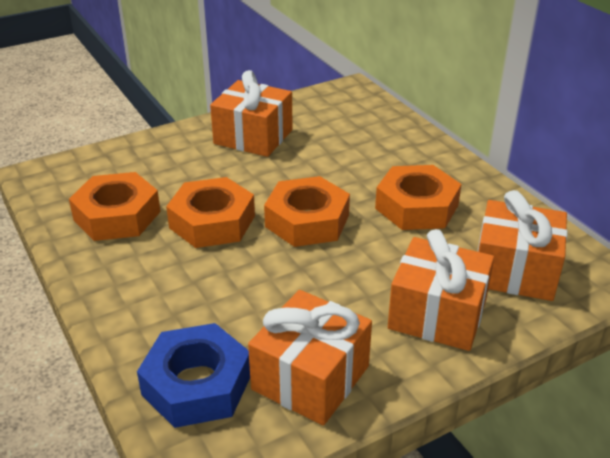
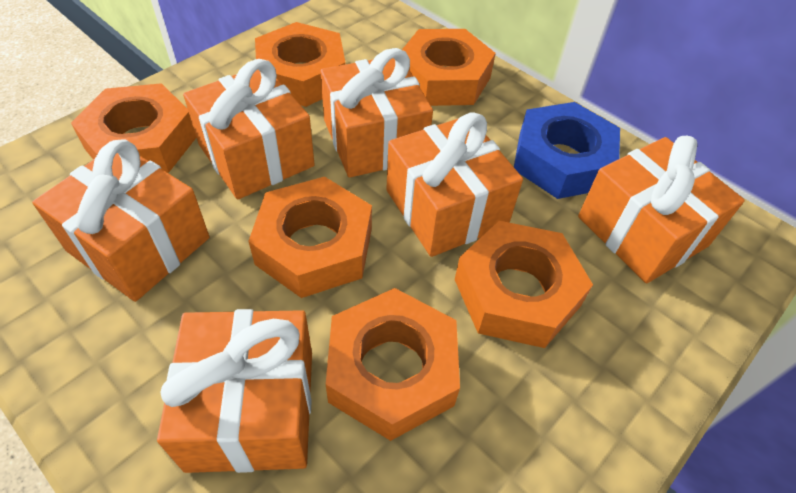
orange gift: [210,70,293,157] [248,290,372,425] [388,229,494,351] [478,190,568,301] = 4 -> [32,140,210,302] [157,309,312,473] [183,59,315,199] [320,48,433,178] [386,112,523,257] [578,136,745,283] = 6
orange nut: [69,172,161,241] [166,177,255,248] [264,176,350,247] [375,165,462,230] = 4 -> [71,83,196,173] [248,177,372,298] [255,22,346,107] [326,288,460,441] [402,29,496,106] [455,221,593,348] = 6

